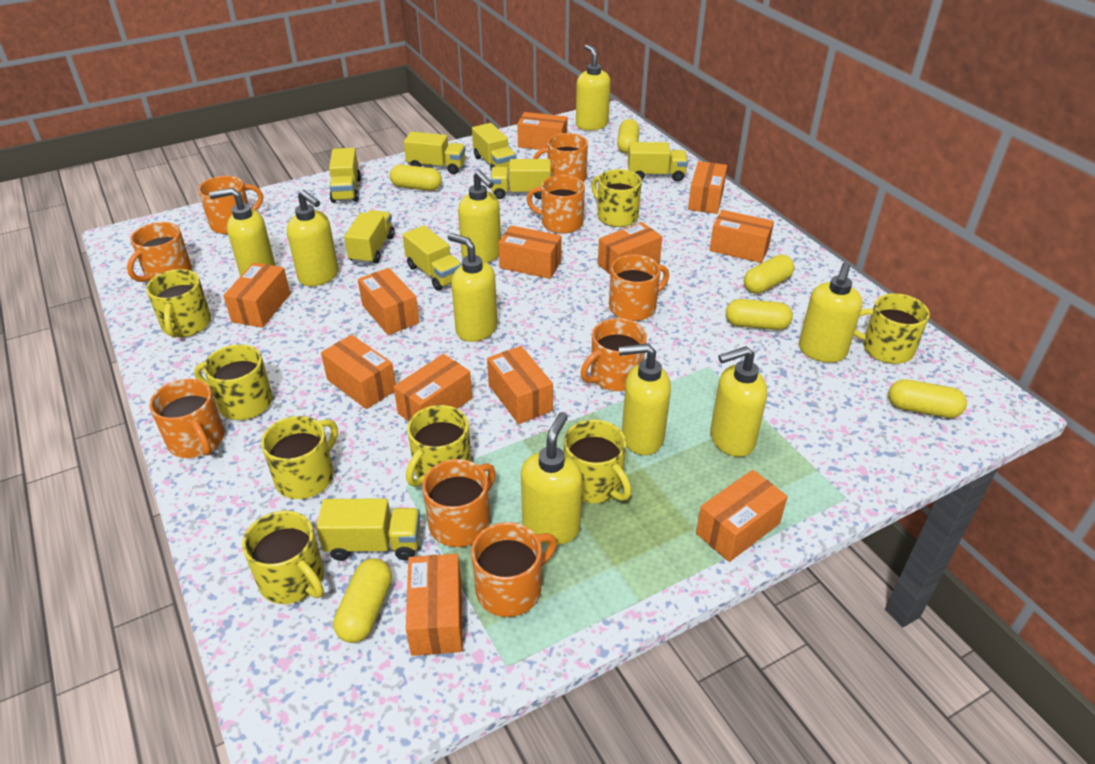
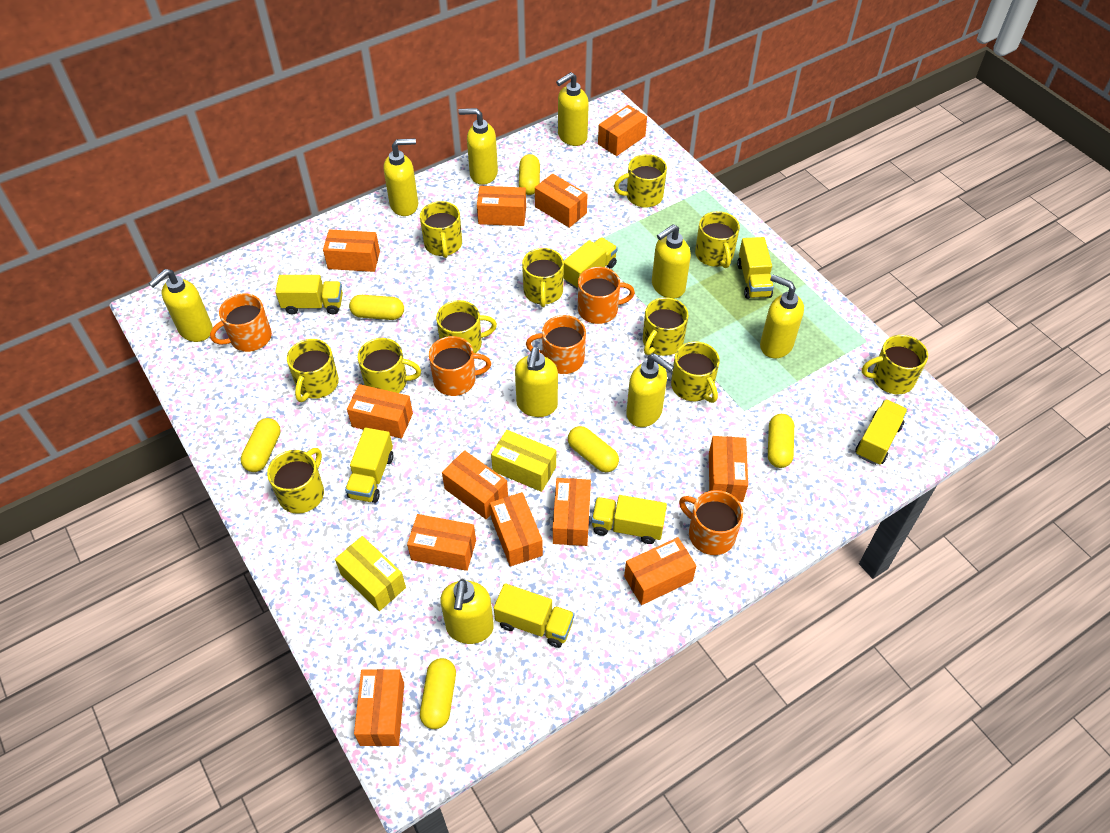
orange mug: [127,222,192,282] [149,379,225,458] [198,176,263,234] [422,459,496,547] [471,522,557,617] [527,175,585,234] [533,133,588,182] [581,318,647,391] [609,255,669,321] = 9 -> [210,293,272,352] [429,336,491,396] [526,315,586,374] [578,267,635,324] [679,490,743,555] = 5
yellow box: none = 0 -> [335,536,406,611] [491,430,556,492] = 2
yellow mug: [146,269,211,338] [194,344,273,420] [242,511,324,604] [261,416,338,499] [406,405,471,487] [564,420,632,503] [591,169,642,227] [854,293,930,364] = 8 -> [267,448,324,514] [287,339,339,402] [357,338,421,393] [420,201,462,258] [436,300,497,353] [522,248,564,307] [614,154,667,208] [643,297,688,356] [671,341,720,403] [695,211,740,268] [862,335,928,394] = 11
yellow truck: [316,498,421,561] [329,148,361,203] [344,210,394,264] [403,225,462,291] [404,132,466,174] [472,123,516,170] [490,159,551,199] [628,142,688,182] = 8 -> [275,275,343,315] [345,428,394,503] [494,583,574,648] [564,237,618,290] [591,495,667,544] [737,237,774,299] [855,399,908,465] = 7

